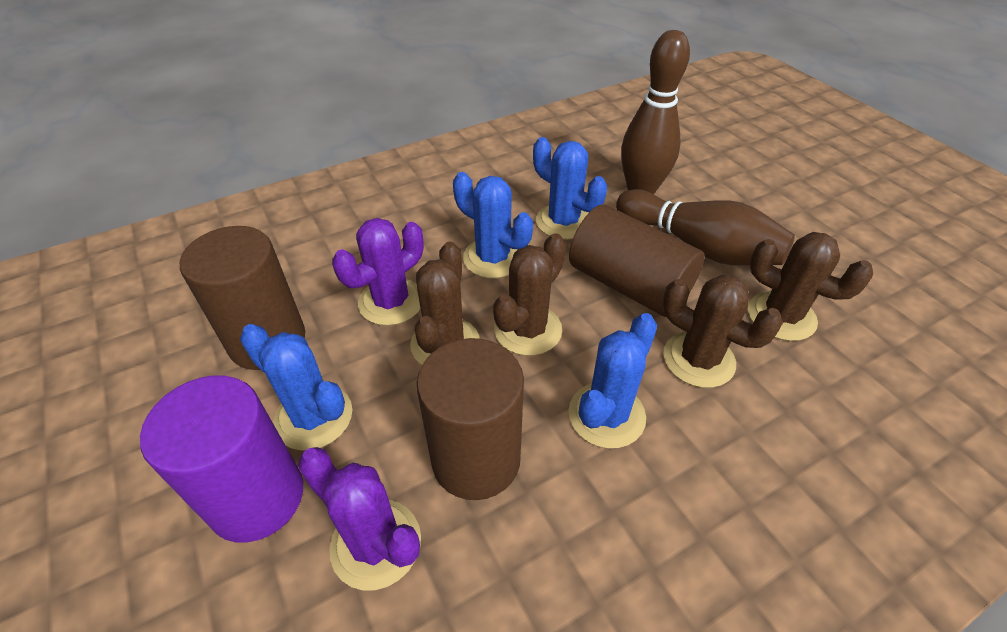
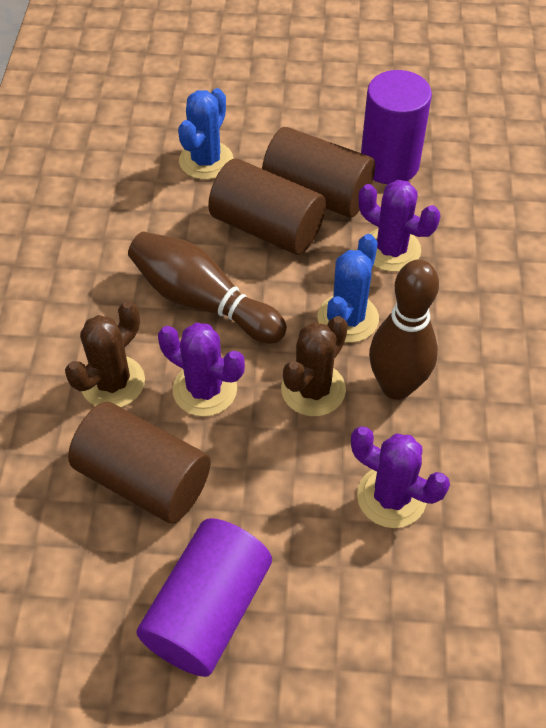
blue cactus: [240,324,352,451] [453,172,533,278] [533,137,607,240] [568,313,657,449] = 4 -> [178,88,233,180] [318,234,379,343] = 2
brown cactus: [410,241,480,365] [493,233,566,356] [663,274,783,388] [748,232,873,341] = 4 -> [65,301,145,407] [281,316,348,416] = 2
purple cactus: [298,447,421,590] [332,218,424,326] = 2 -> [158,323,245,417] [351,426,450,528] [358,180,440,272] = 3
purple cylinder: [140,375,303,543] = 1 -> [137,518,272,677] [361,70,432,184] = 2

